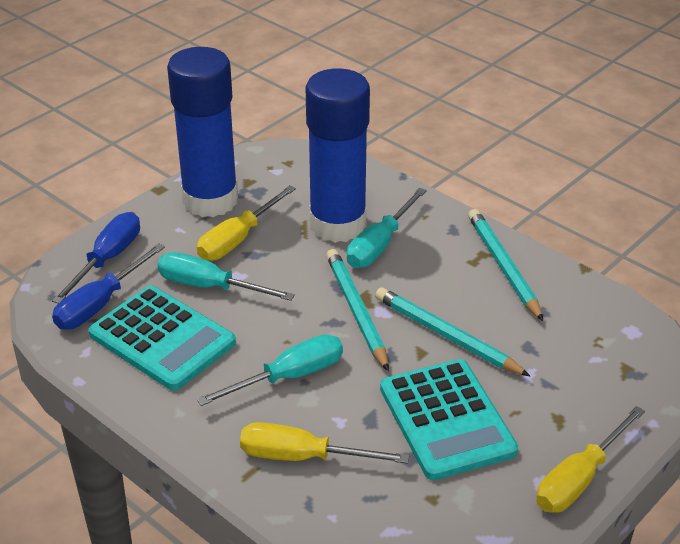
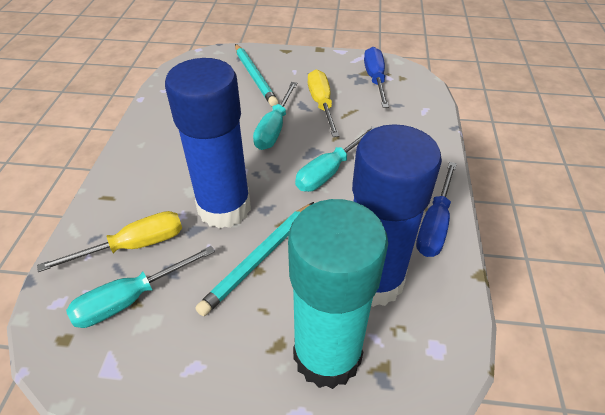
turquoise calculator: [89,286,236,391] [380,359,518,480] = 2 -> none = 0
turquoise glue stick: none = 0 -> [288,199,388,389] = 1
turquoise pencil: [326,249,389,371] [375,287,530,376] [468,209,543,321] = 3 -> [195,202,314,316] [235,44,278,107] = 2
yellow screwdriver: [197,185,296,261] [240,422,410,464] [536,406,645,513] = 3 -> [37,211,182,272] [308,69,339,137] = 2

